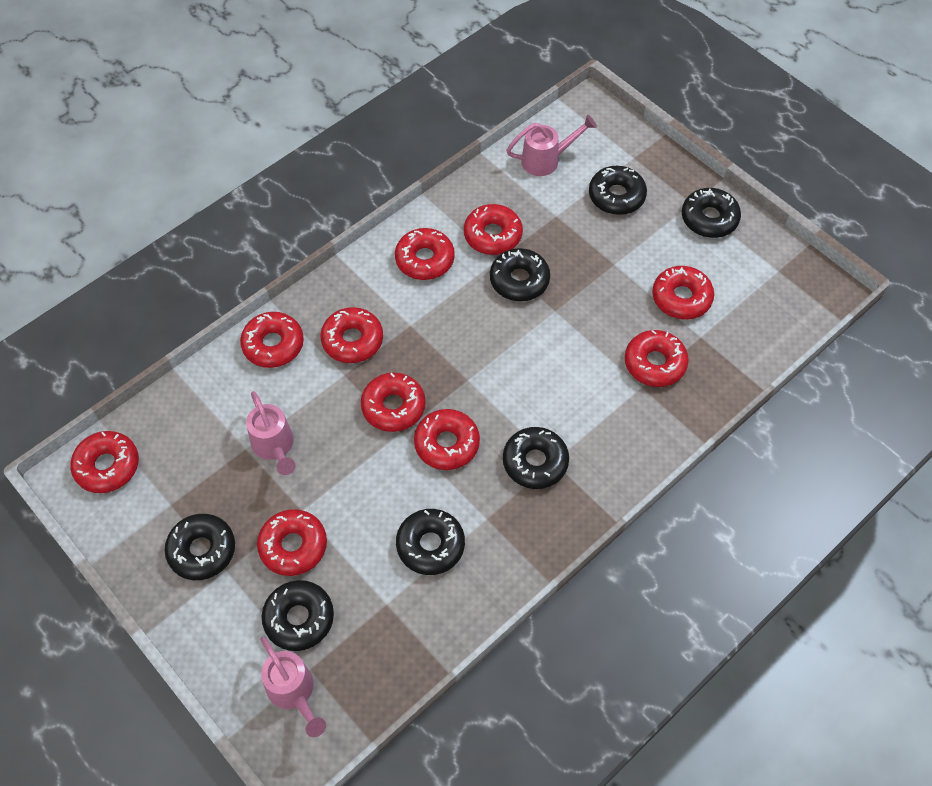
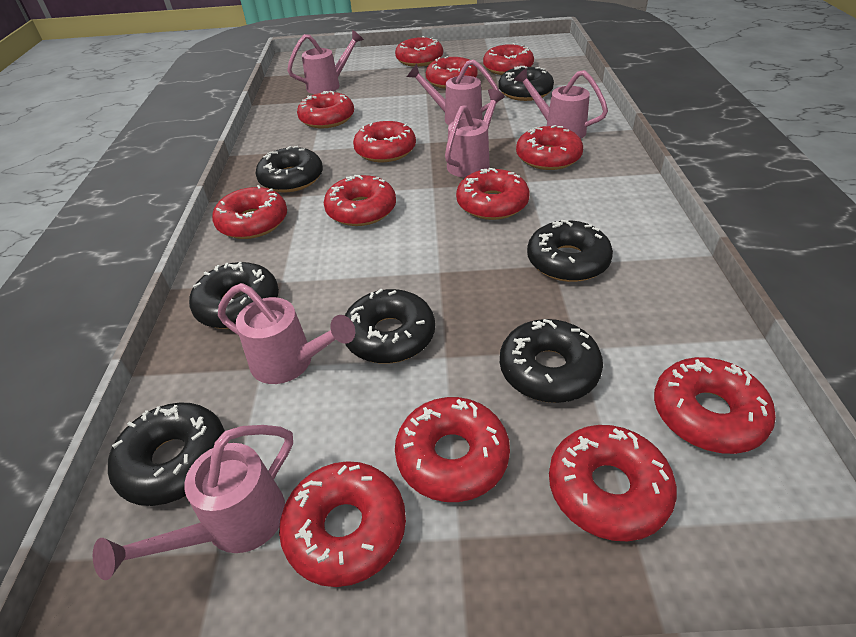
pink watering can: [246,391,295,475] [260,636,326,737] [506,115,597,176] = 3 -> [93,425,293,580] [218,283,355,384] [287,30,364,94] [407,59,499,125] [445,89,505,178] [514,68,608,139] = 6
red donut: [70,431,139,493] [240,312,304,368] [257,509,327,576] [321,307,383,363] [361,372,425,432] [395,228,455,280] [414,409,480,470] [464,204,523,255] [625,330,689,387] [652,266,714,319] = 10 -> [212,185,287,239] [279,461,406,587] [297,91,354,128] [324,175,396,226] [353,121,416,162] [395,36,443,67] [395,397,510,502] [426,56,478,89] [456,168,530,220] [483,43,534,75] [516,125,583,170] [549,425,677,541] [654,357,776,454] = 13

